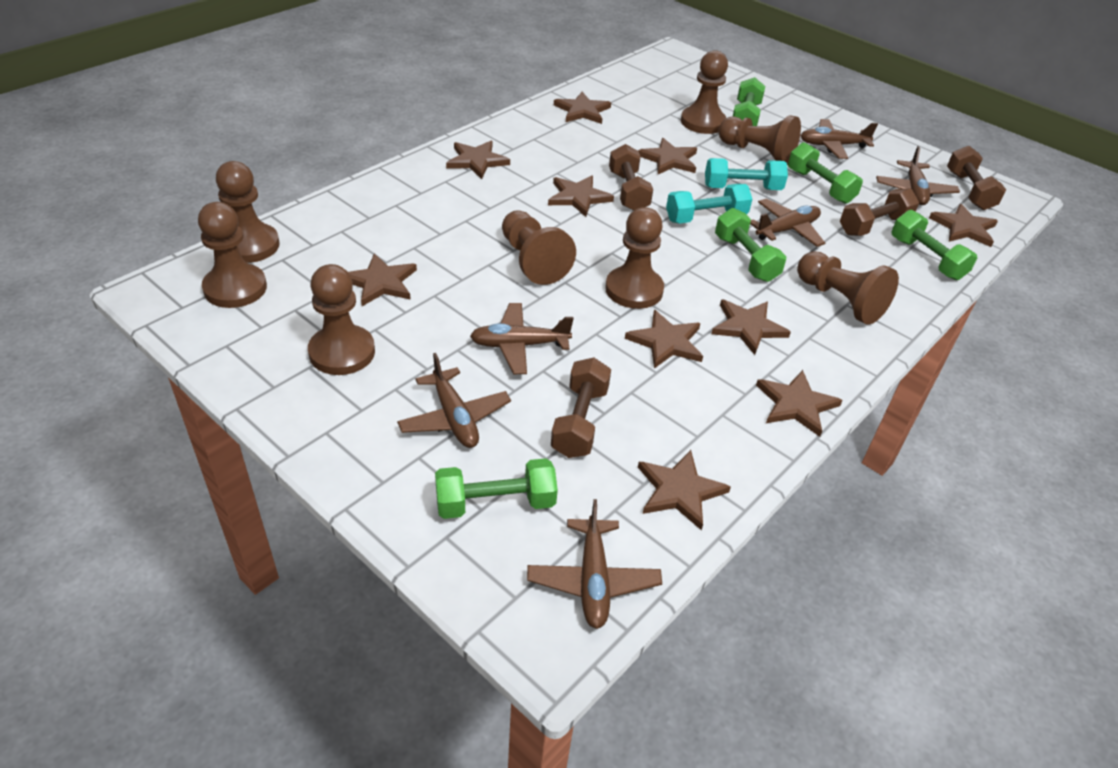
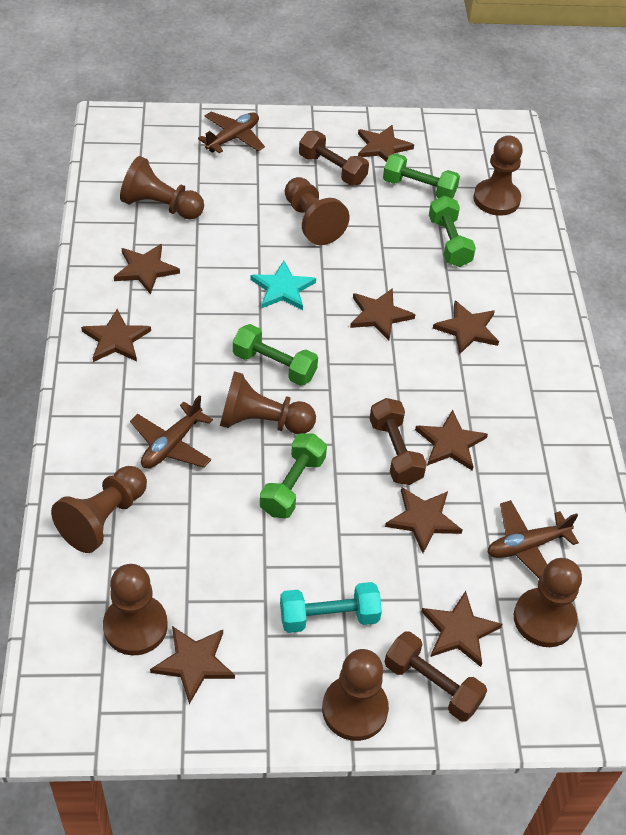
brown dumbbell: [551,358,611,458] [609,144,653,211] [840,189,919,236] [947,146,1006,210] = 4 -> [299,131,369,185] [369,398,427,485] [384,631,487,722] = 3
brown plane: [397,353,511,448] [470,303,574,374] [527,499,662,629] [750,198,825,247] [800,119,878,159] [876,146,960,205] = 6 -> [130,395,213,469] [198,112,265,154] [487,500,579,578] = 3
brown star: [348,253,417,306] [446,141,510,179] [548,176,614,217] [554,92,611,124] [625,310,703,369] [638,138,697,174] [638,450,731,530] [711,300,791,355] [756,370,843,437] [929,204,998,247] = 10 -> [81,309,151,362] [114,244,180,294] [150,626,235,704] [350,288,416,341] [358,125,414,162] [385,487,462,553] [415,410,488,470] [421,591,502,667] [433,301,499,354] = 9
green dumbbell: [435,458,558,519] [715,208,786,282] [733,77,765,126] [788,142,863,204] [892,210,977,280] = 5 -> [233,324,318,386] [260,433,327,518] [383,153,460,199] [429,196,476,267] = 4
turquoise dumbbell: [666,184,752,223] [705,158,788,190] = 2 -> [280,582,382,633] = 1
turquoise star: none = 0 -> [250,261,316,310] = 1

